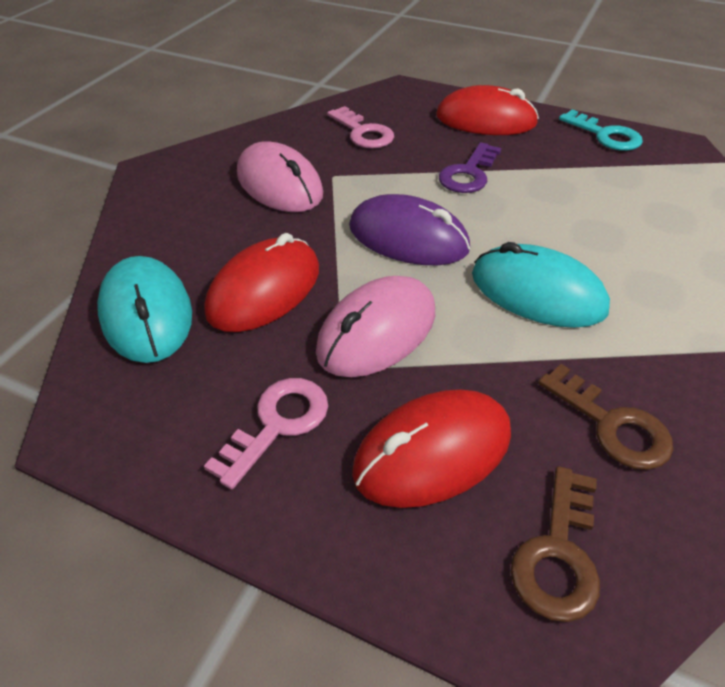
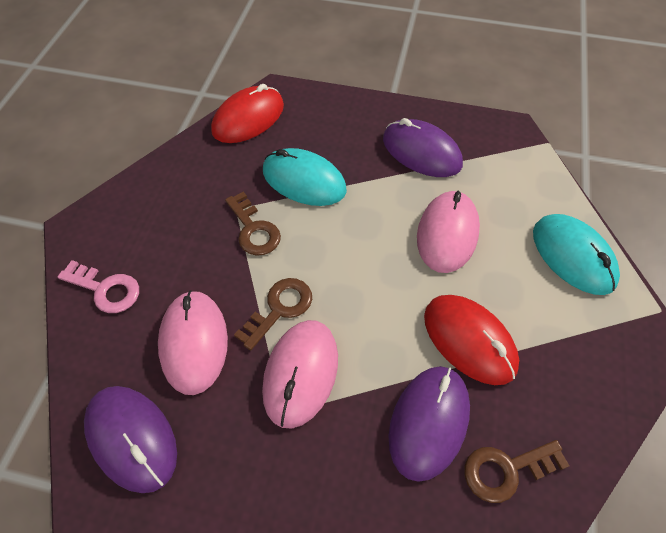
brown key: [511,466,600,622] [538,364,673,470] = 2 -> [225,192,281,256] [234,278,312,350] [464,440,569,503] = 3
pink key: [204,378,328,489] [327,106,394,148] = 2 -> [58,260,139,313] = 1
pink mouse: [237,141,323,212] [316,276,435,377] = 2 -> [158,290,228,395] [262,320,338,429] [417,191,480,273] = 3
purple key: [439,142,501,193] = 1 -> none = 0
purple mouse: [349,194,470,265] = 1 -> [84,386,177,493] [383,118,463,177] [389,366,470,482] = 3
red mouse: [205,233,319,332] [352,389,511,508] [436,85,539,135] = 3 -> [211,84,284,143] [424,295,519,385] = 2
turquoise key: [559,109,643,151] = 1 -> none = 0

